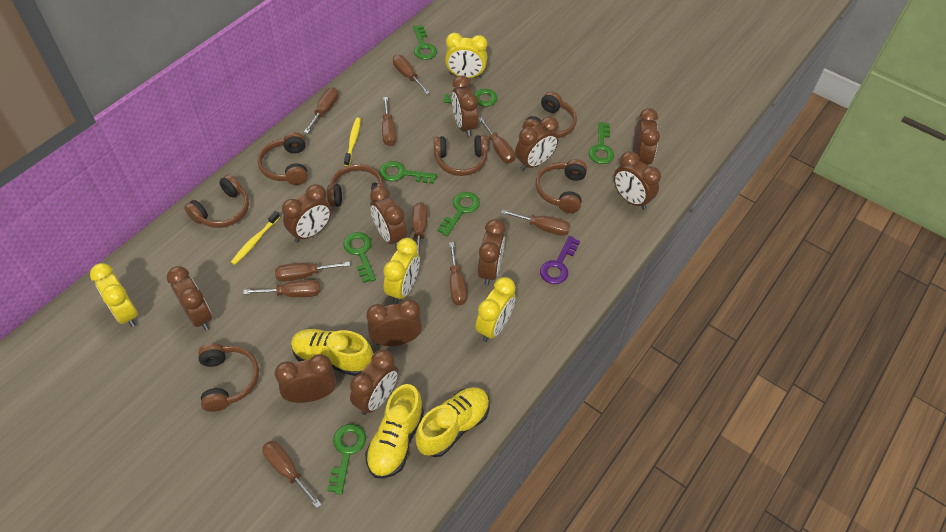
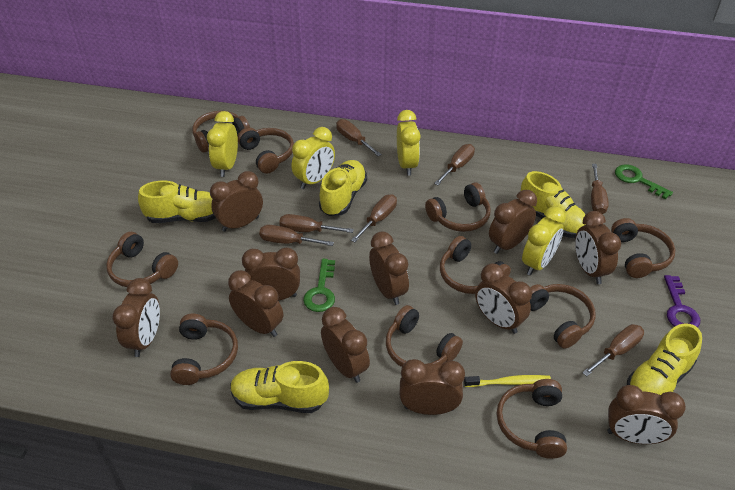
brown headphones: [184,174,249,228] [198,343,259,412] [257,132,308,185] [327,164,384,207] [434,135,488,176] [523,92,577,138] [536,159,587,213] = 7 -> [106,232,178,287] [170,314,238,385] [192,111,250,153] [238,127,294,174] [386,305,463,367] [425,182,491,232] [440,236,511,294] [497,379,567,459] [530,284,596,348] [611,218,675,278] = 10
brown screwdriver: [243,280,320,297] [262,441,322,508] [275,261,350,282] [304,87,338,134] [382,97,396,146] [393,55,430,94] [412,202,427,256] [449,242,467,305] [478,117,515,163] [501,209,570,236] = 10 -> [259,225,334,246] [279,214,354,233] [336,119,382,157] [351,194,397,242] [434,144,475,185] [582,324,644,376] [591,164,609,214] = 7
green key: [327,424,366,495] [343,232,376,283] [379,161,437,184] [413,25,437,60] [437,192,480,236] [444,89,497,107] [589,122,614,164] = 7 -> [303,259,335,312] [615,164,673,199] = 2
yellow shoe: [291,329,373,376] [365,384,424,479] [415,387,489,457] = 3 -> [138,181,216,223] [230,361,329,413] [319,160,367,216] [521,171,585,238] [627,323,702,395] = 5
yellow toothbrush: [231,211,280,265] [344,118,361,166] = 2 -> [464,375,551,387] = 1

